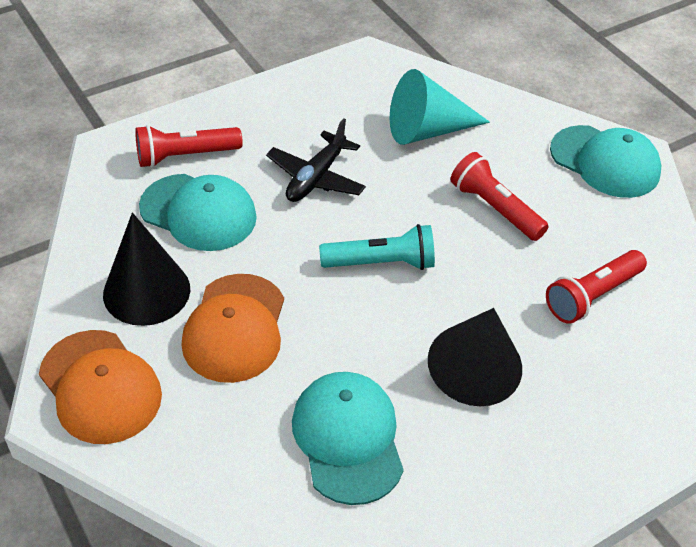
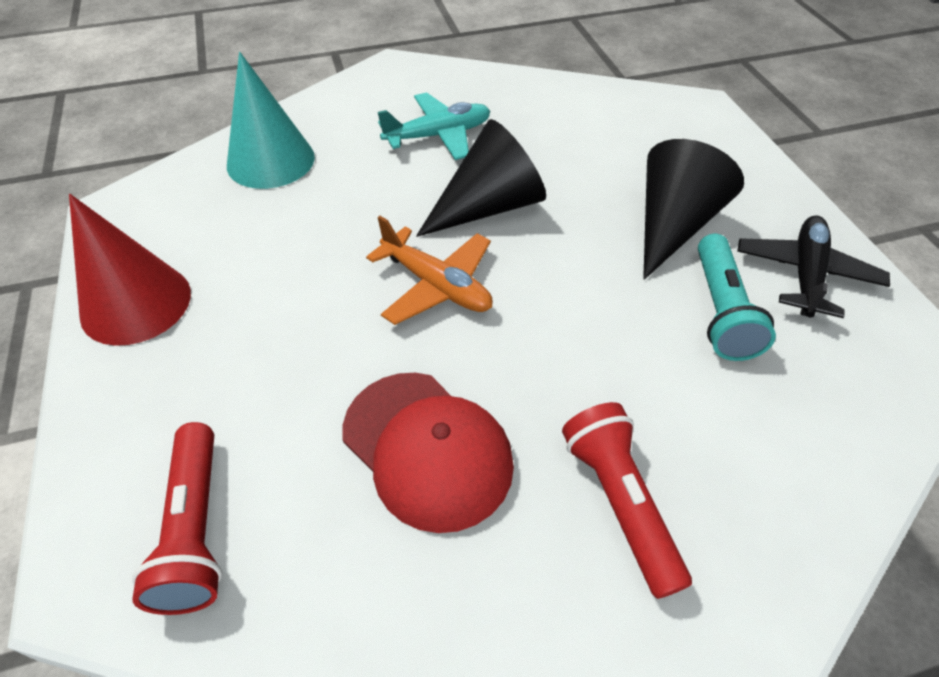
orange cap: [39,330,162,444] [182,274,284,383] = 2 -> none = 0
orange plane: none = 0 -> [366,216,493,325] = 1
red cap: none = 0 -> [343,373,514,533] = 1
red cone: none = 0 -> [69,194,191,346] = 1
red flashlight: [135,125,243,168] [451,152,549,241] [546,250,647,324] = 3 -> [132,422,222,615] [562,402,692,599] = 2
turquoise cap: [139,174,257,251] [292,372,404,505] [550,125,661,198] = 3 -> none = 0
turquoise plane: none = 0 -> [378,93,490,160] = 1

